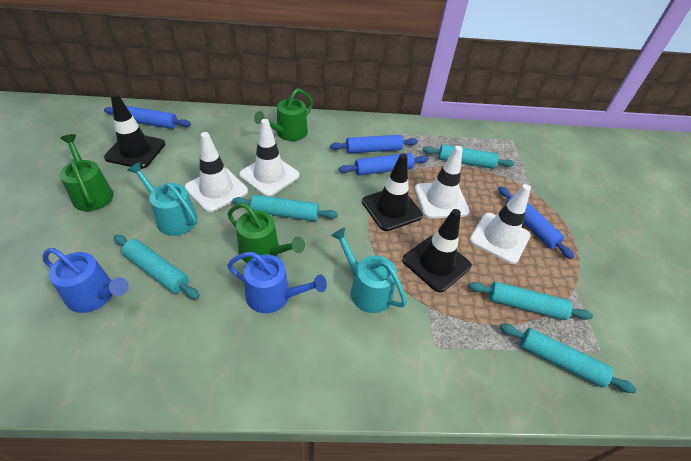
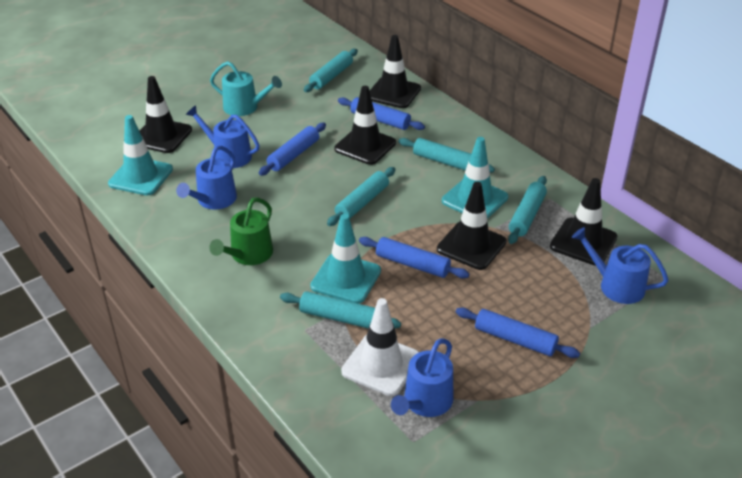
black traffic cone: [104,93,165,169] [362,153,423,231] [402,209,472,292] = 3 -> [140,76,192,153] [334,86,396,165] [370,35,421,108] [437,182,506,270] [550,178,617,266] = 5
blue watering can: [42,248,129,313] [227,252,327,313] = 2 -> [176,146,237,210] [186,105,260,168] [391,338,453,417] [572,227,668,304] = 4
green watering can: [60,134,113,211] [227,203,305,263] [254,88,313,141] = 3 -> [209,197,273,265] = 1
turquoise traffic cone: none = 0 -> [108,115,173,196] [310,214,381,304] [442,137,508,219] = 3
turquoise watering can: [127,162,197,236] [331,228,407,313] = 2 -> [210,61,282,116] = 1
white traffic cone: [185,132,248,212] [239,119,300,197] [415,146,470,219] [469,184,531,264] = 4 -> [341,298,419,396] = 1

